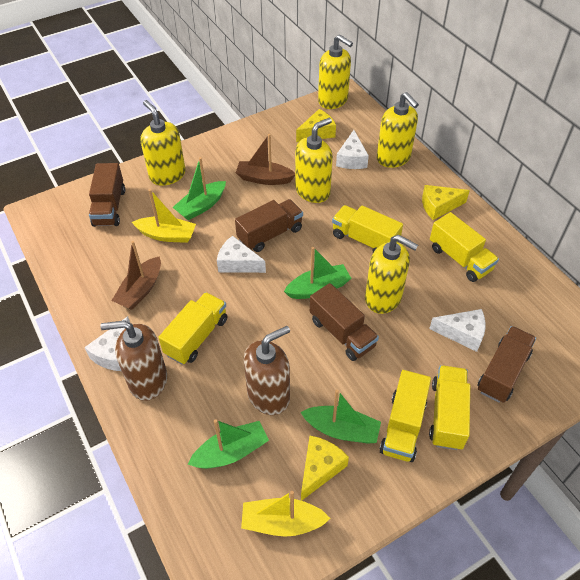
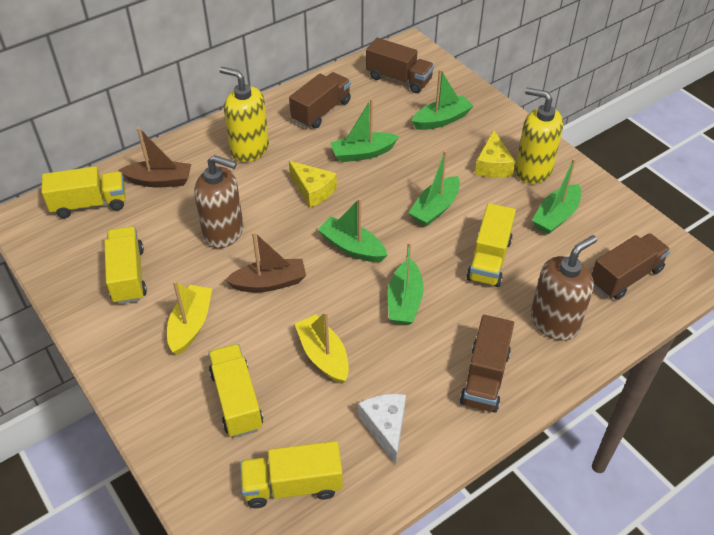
green boat: [172,157,226,220] [188,419,269,469] [284,247,352,299] [301,389,381,444] = 4 -> [317,198,387,262] [330,99,399,162] [388,242,424,325] [409,150,460,226] [412,69,473,130] [532,158,581,234] = 6
white cheese: [84,316,130,371] [217,236,266,273] [336,130,369,169] [429,309,485,352] = 4 -> [358,394,406,464] = 1
yellow cheese: [296,109,336,142] [301,436,349,501] [422,185,470,220] = 3 -> [289,161,337,208] [475,130,515,178] = 2
yellow soap dispenser: [141,100,186,186] [295,118,333,203] [318,34,353,109] [365,235,418,314] [377,92,419,168] = 5 -> [219,67,269,162] [515,88,563,184] = 2

